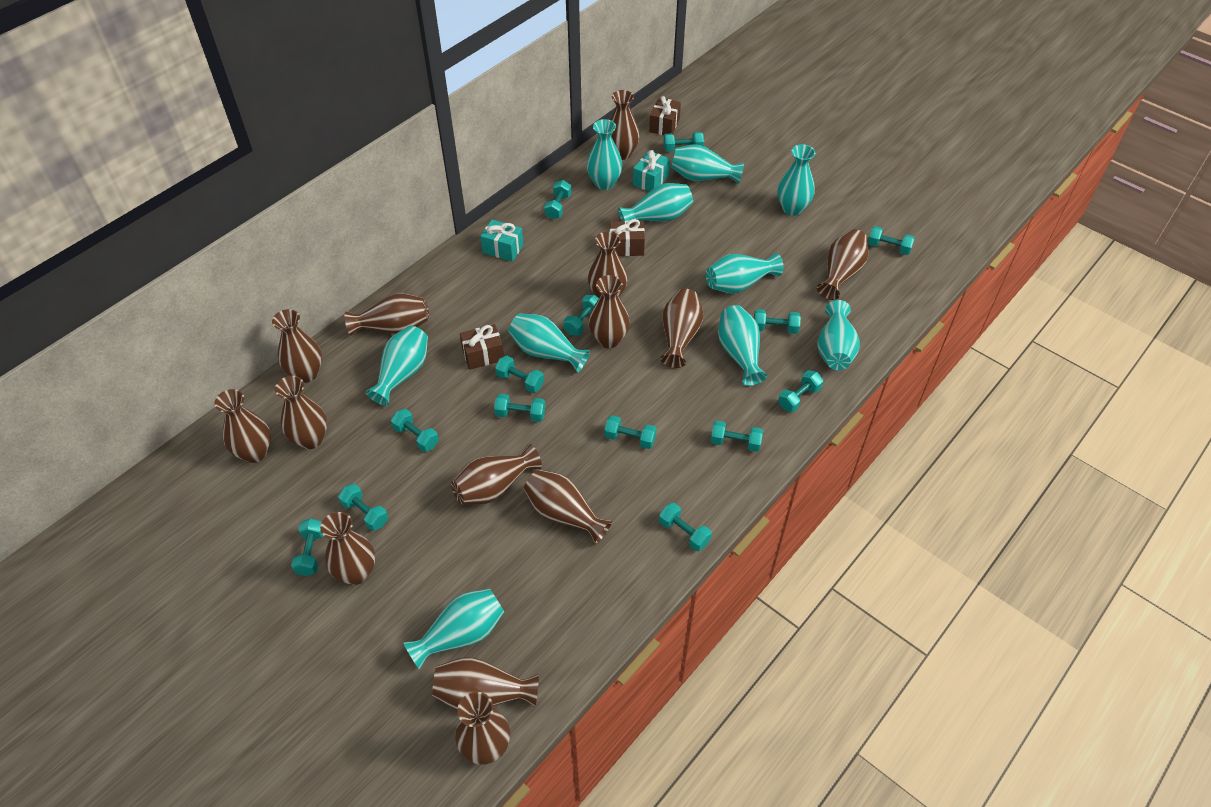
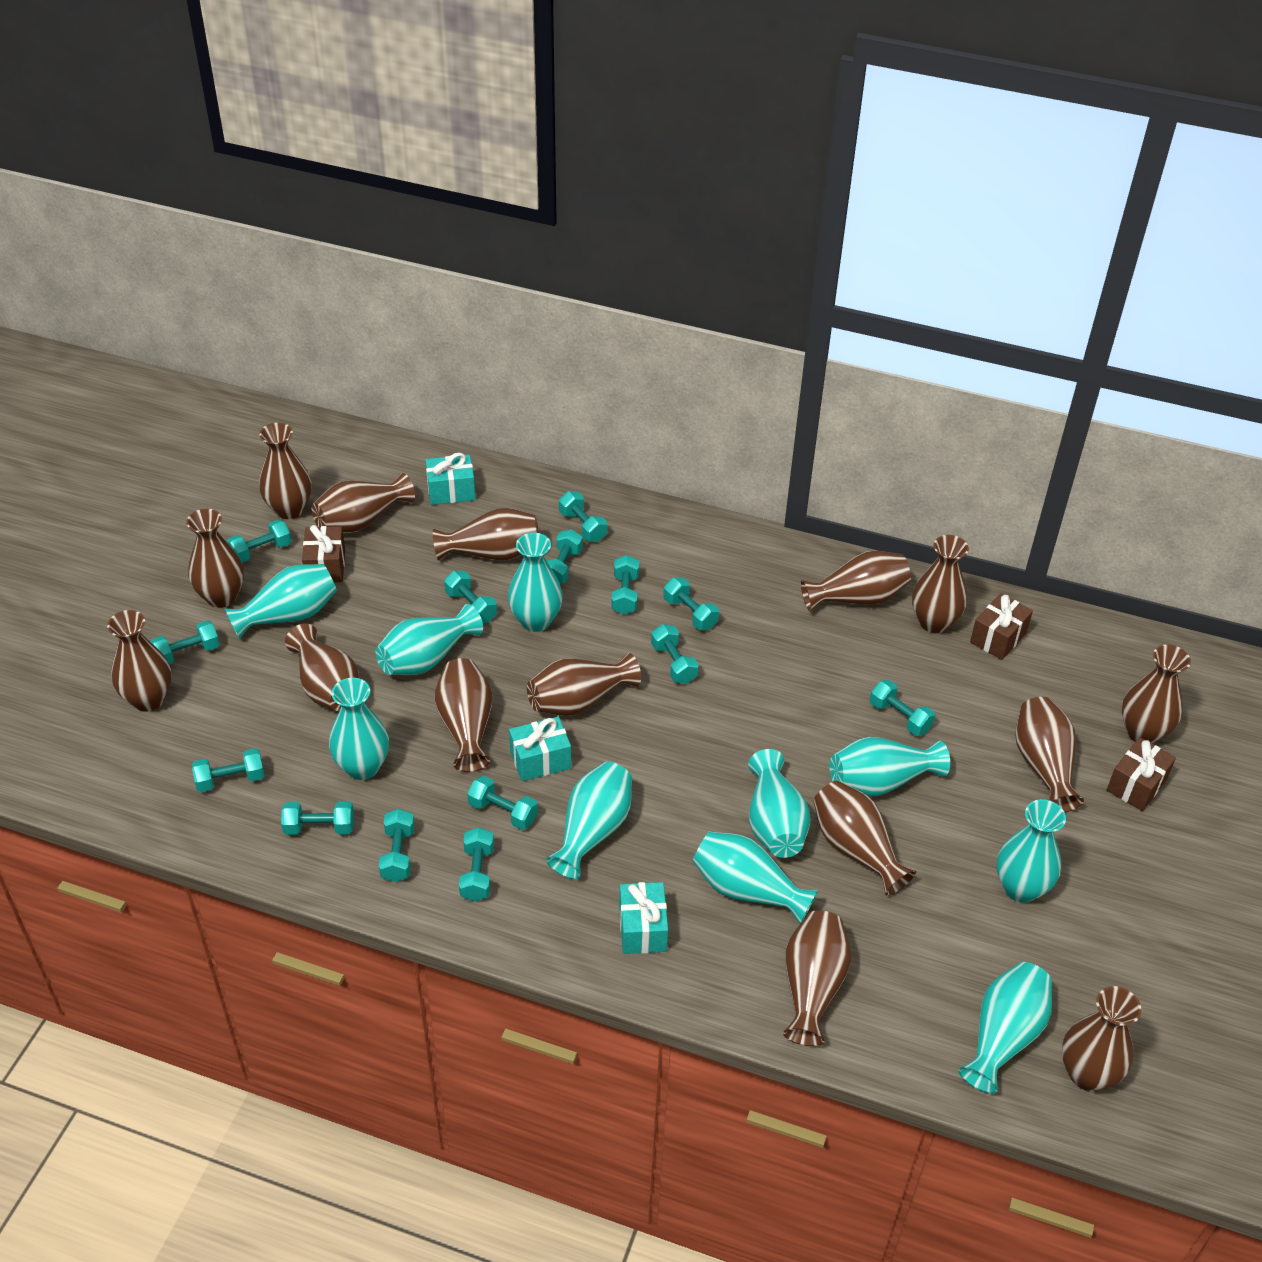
brown vase: [214,389,271,463] [272,309,322,383] [275,376,327,449] [320,512,375,585] [345,293,429,336] [432,657,539,710] [451,444,542,504] [455,692,510,765] [523,469,612,545] [588,231,628,298] [589,275,630,348] [610,90,640,160] [660,289,703,368] [817,229,868,300] = 14 -> [107,610,172,712] [186,509,244,608] [259,423,311,519] [285,623,360,711] [312,473,415,533] [433,508,539,561] [435,658,492,772] [527,653,641,716] [783,910,851,1046] [801,550,911,612] [813,781,916,896] [912,535,969,633] [1015,697,1084,812] [1062,986,1141,1091] [1122,644,1191,744] = 15
turquoise gift: [480,220,523,262] [633,150,670,192] = 2 -> [425,453,476,505] [509,717,571,781] [619,882,668,954] = 3

